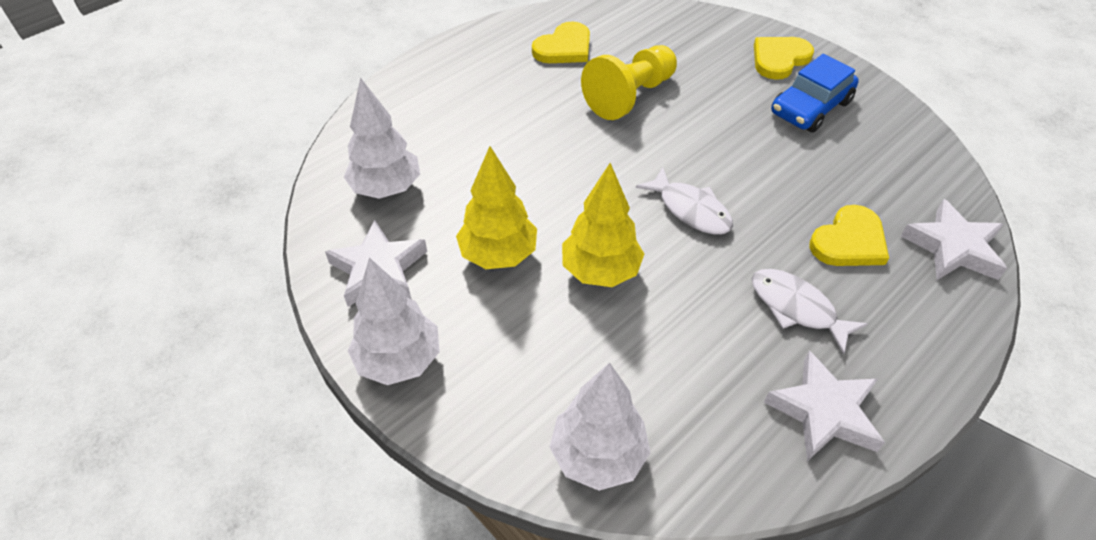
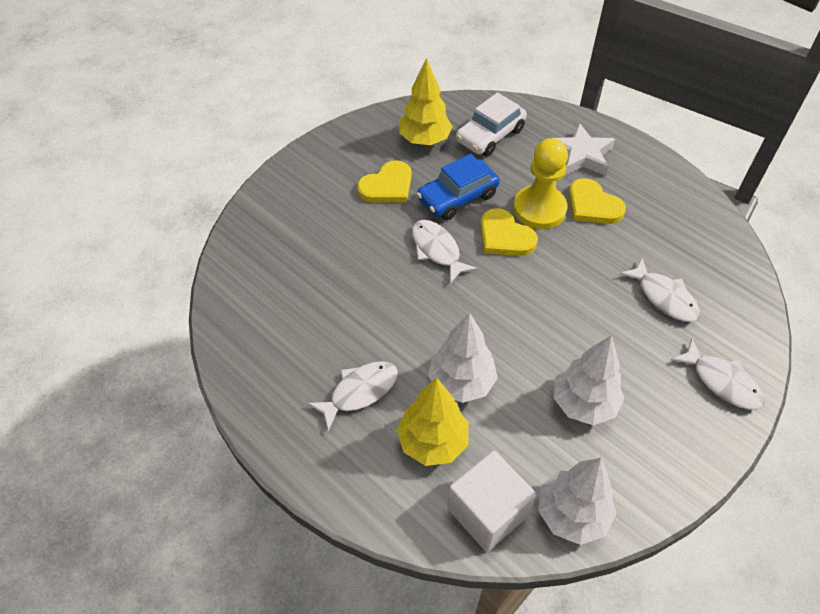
white car: none = 0 -> [456,93,527,156] = 1
white cube: none = 0 -> [447,451,537,552] = 1
white fish: [636,167,733,234] [752,269,868,354] = 2 -> [307,361,398,431] [412,220,478,284] [619,258,700,322] [671,339,765,410] = 4
white star: [325,220,427,307] [764,350,885,461] [901,199,1007,280] = 3 -> [555,123,615,176] = 1

